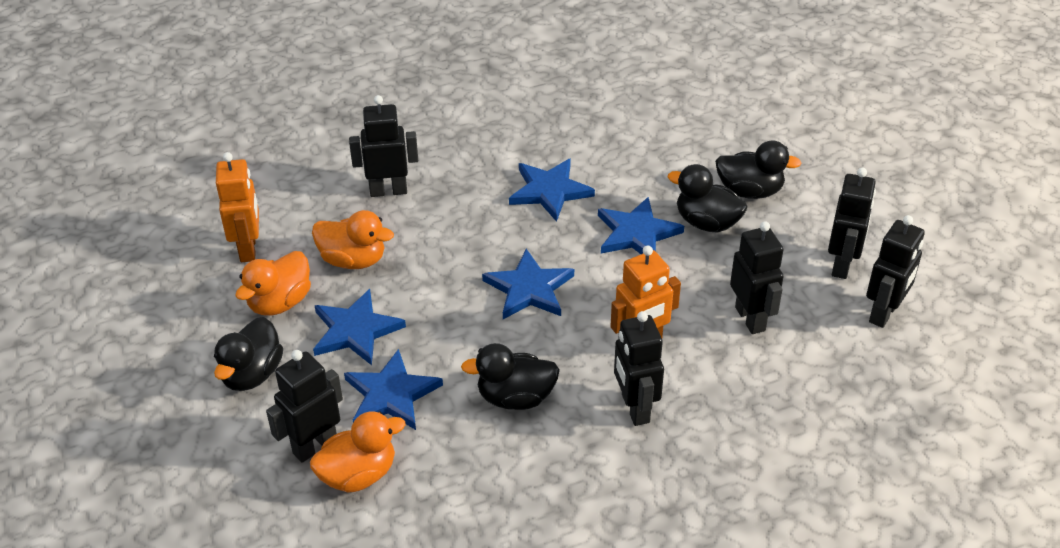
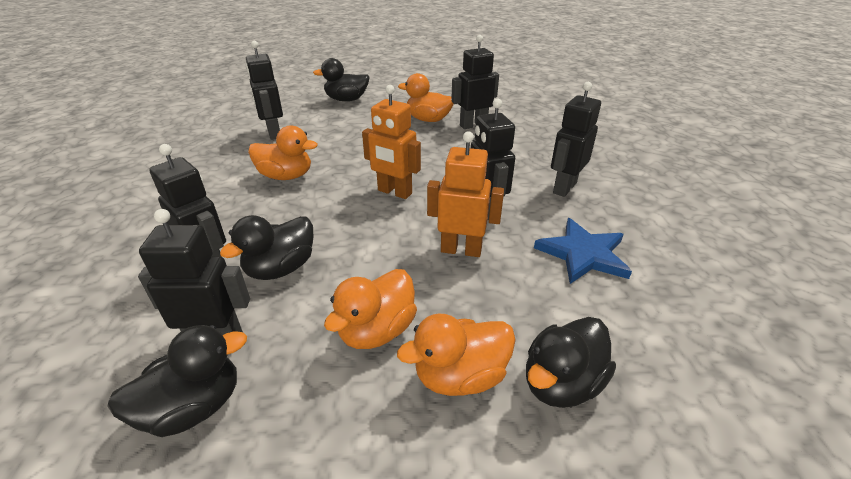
blue star: [313,289,406,365] [344,349,443,430] [482,248,574,319] [509,158,595,222] [598,197,684,254] = 5 -> [534,218,632,284] = 1
orange duck: [235,251,311,316] [310,411,406,493] [312,210,394,269] = 3 -> [248,126,318,180] [324,269,417,349] [397,314,516,396] [398,73,454,122] = 4

